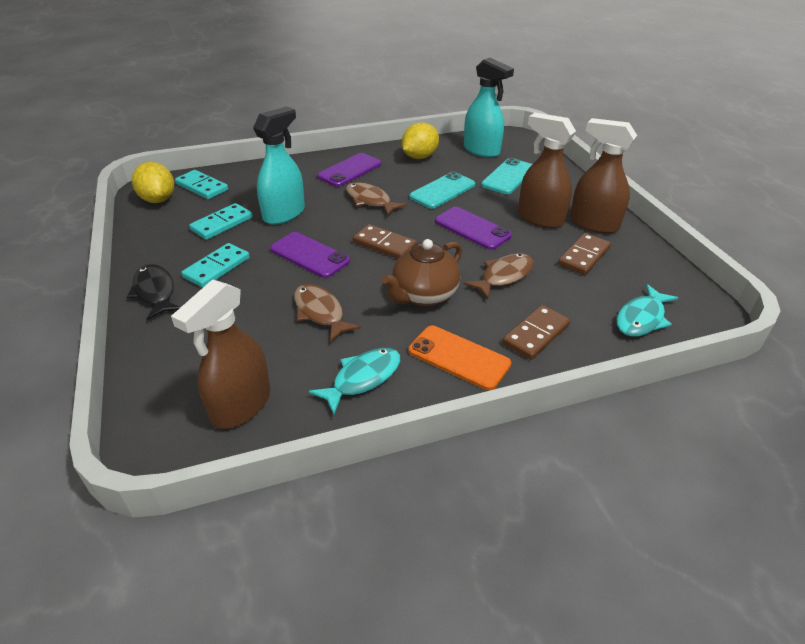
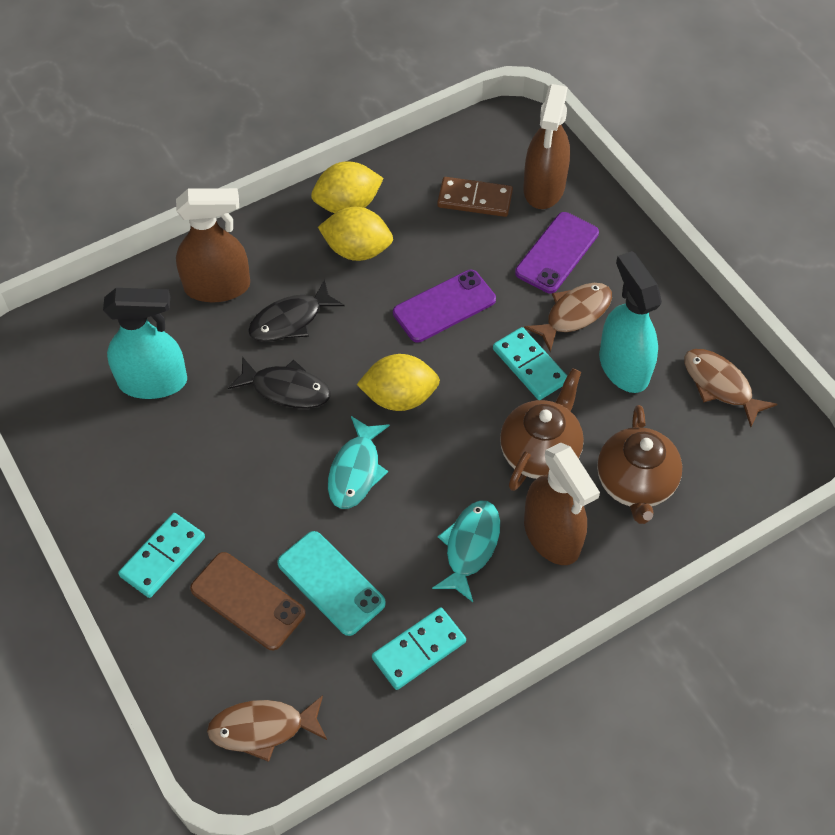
black fish: [127,264,181,320] = 1 -> [228,357,330,409] [248,280,345,342] = 2
brown domino: [353,224,417,259] [502,305,570,360] [558,233,611,275] = 3 -> [437,177,513,217] = 1
brown phone: none = 0 -> [190,552,306,650] = 1
brown teapot: [382,239,462,306] = 1 -> [500,368,584,491] [597,405,682,524] = 2
orange phone: [409,325,511,390] = 1 -> none = 0
purple phone: [270,232,350,278] [317,153,381,187] [435,207,512,250] = 3 -> [393,270,496,342] [515,212,599,293] = 2
turquoise phone: [409,172,475,209] [481,158,532,194] = 2 -> [277,531,386,636] = 1
yellow lemon: [132,162,174,203] [402,122,439,159] = 2 -> [311,161,384,213] [318,207,393,261] [357,354,440,411] = 3

